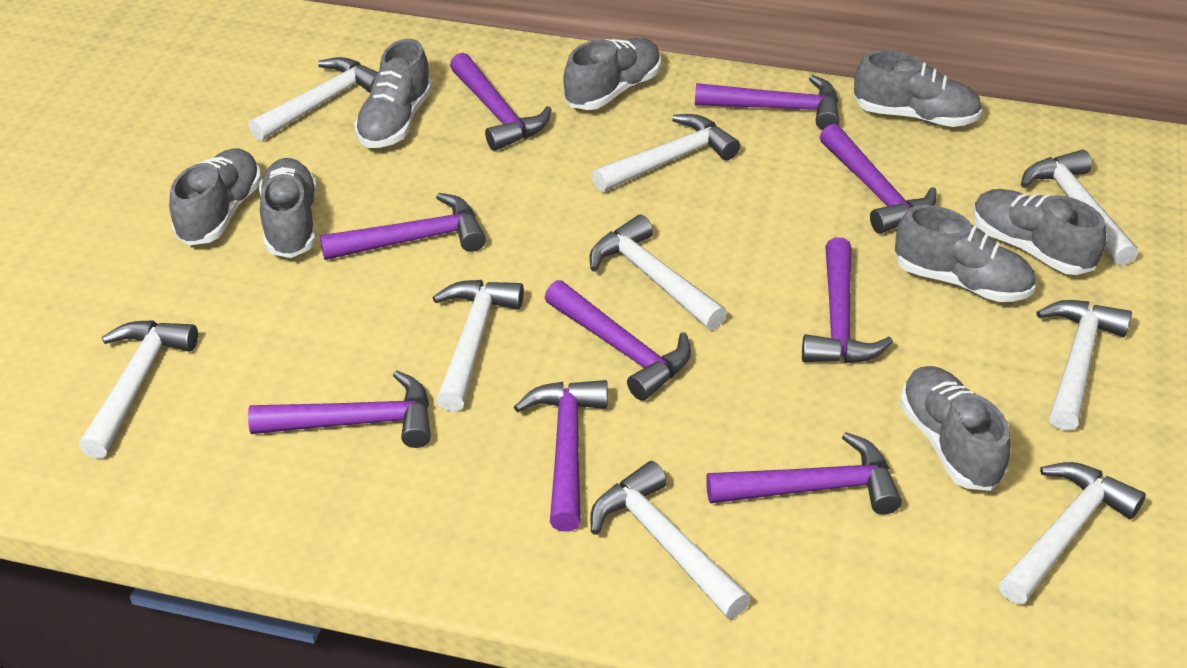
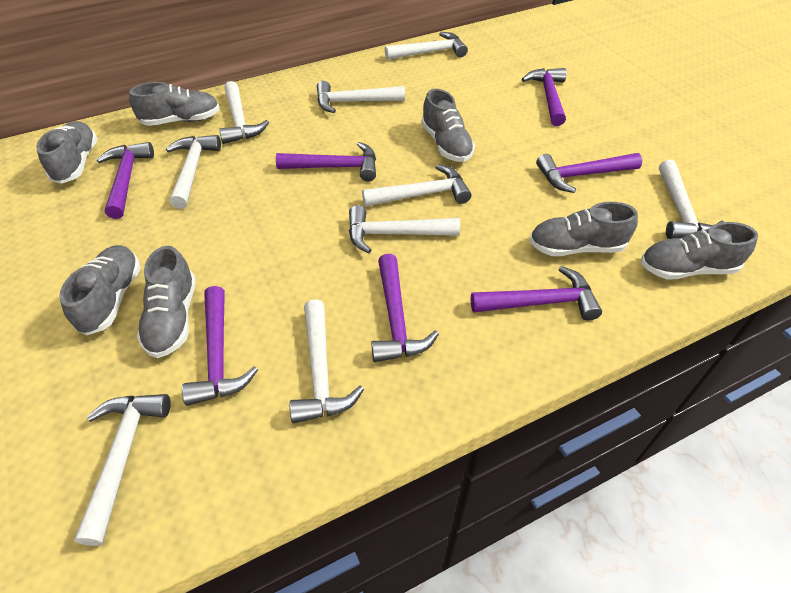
grey shoe: [169,149,261,246] [259,158,317,258] [354,39,433,148] [563,38,661,110] [854,50,982,127] [895,205,1036,302] [900,366,1011,491] [973,189,1107,275] = 8 -> [36,121,98,184] [59,245,141,336] [129,82,220,126] [137,246,196,358] [421,89,475,162] [529,202,638,256] [641,222,758,280] = 7
purple hammer: [248,370,431,448] [320,193,486,260] [450,52,552,151] [514,380,608,531] [545,280,691,401] [695,75,839,130] [706,432,902,514] [802,237,893,363] [820,124,937,234] = 9 -> [97,142,154,219] [182,286,258,406] [276,142,376,182] [371,254,439,362] [471,266,602,321] [521,68,567,126] [536,153,642,193] = 7

